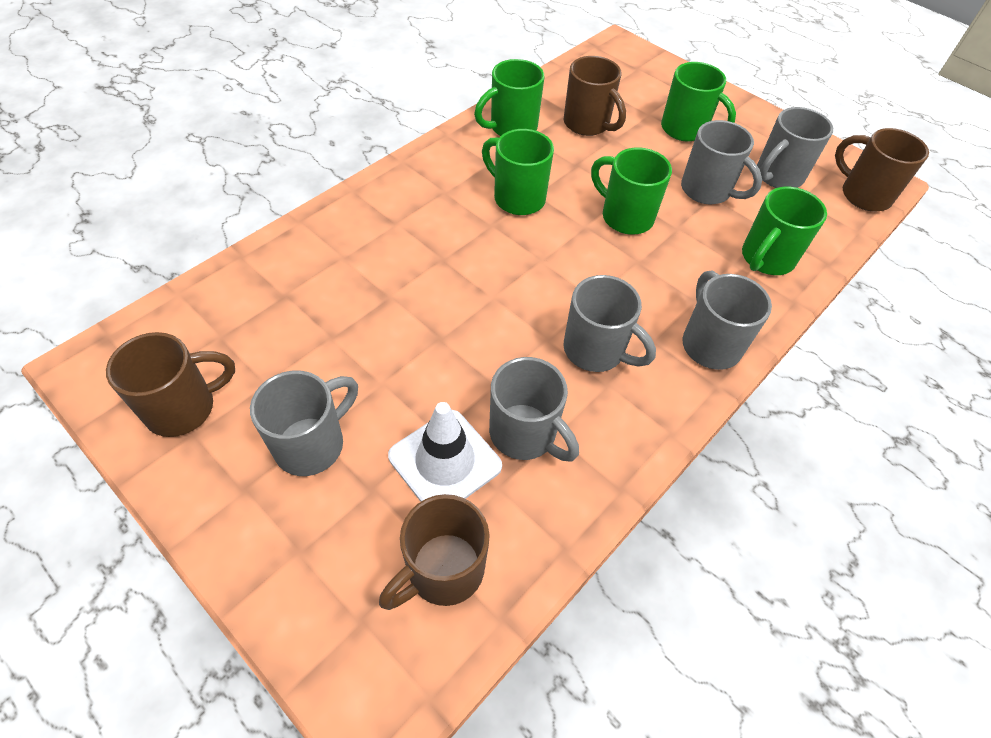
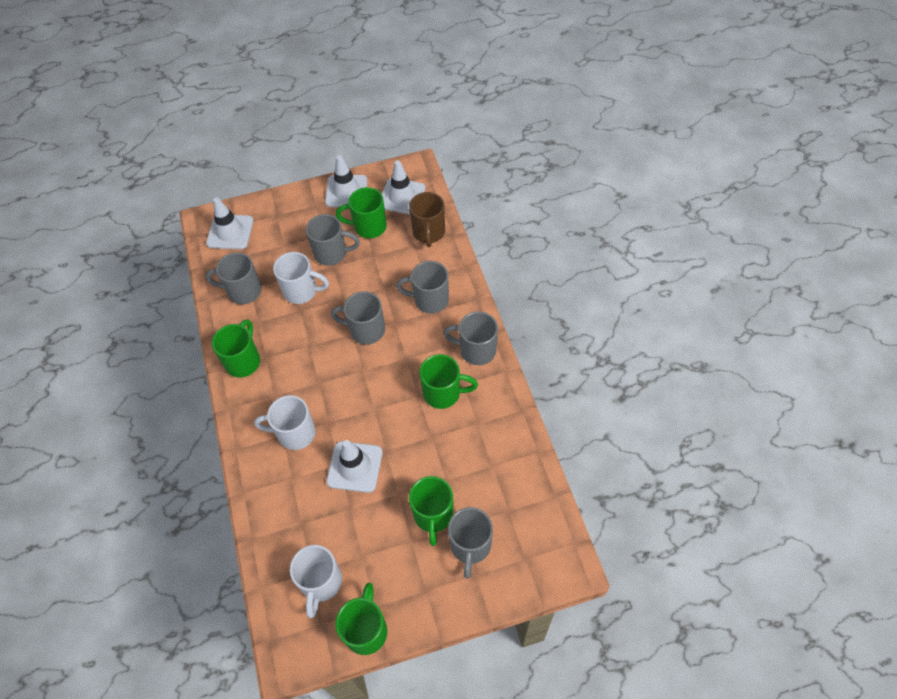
brown mug: [106,332,235,437] [379,494,490,610] [564,56,626,136] [835,128,929,212] = 4 -> [409,192,445,247] = 1
white mug: none = 0 -> [254,395,316,450] [273,252,329,304] [290,545,342,618] = 3
white traffic cone: [388,402,502,502] = 1 -> [206,197,254,249] [325,155,368,207] [327,440,383,493] [382,160,425,214] = 4

